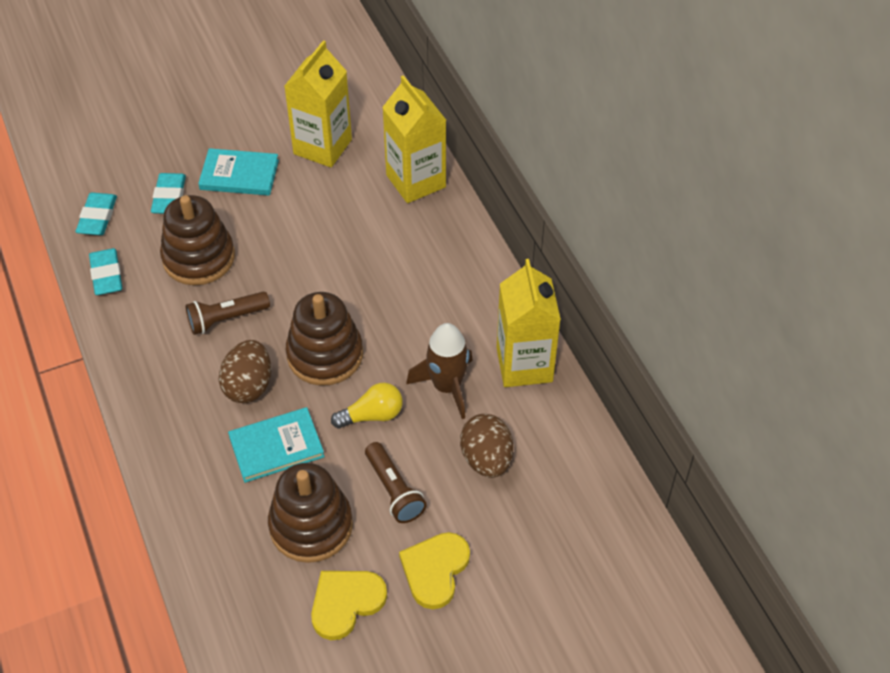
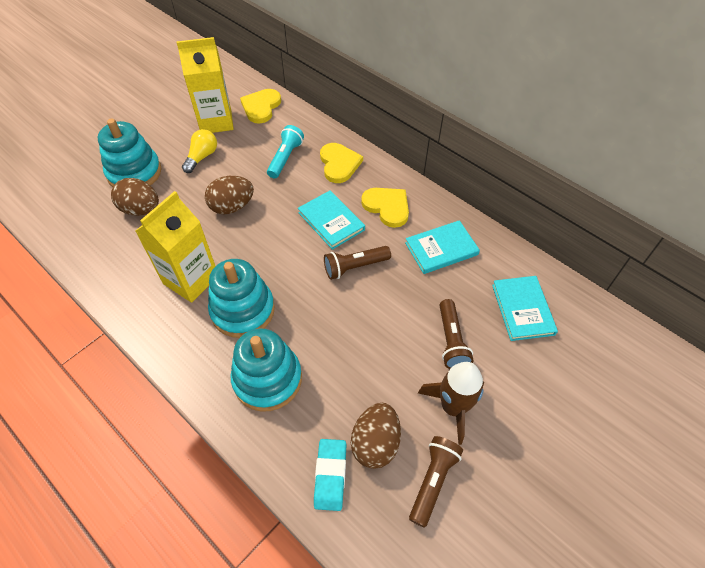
brown egg: [219,340,271,403] [460,414,513,478] = 2 -> [111,178,159,216] [205,176,254,215] [351,403,401,469] = 3
brown flashlight: [186,292,270,335] [365,442,427,523] = 2 -> [324,246,391,280] [409,436,463,528] [440,299,474,369] = 3
brown stacking toy: [160,195,235,285] [268,463,353,563] [286,292,363,386] = 3 -> none = 0
turquoise book: [198,148,279,196] [228,407,325,483] = 2 -> [298,190,365,250] [405,220,480,274] [492,276,558,341] = 3
turquoise eraser: [76,192,117,235] [89,248,122,295] [151,173,186,214] = 3 -> [314,439,347,511] = 1
turquoise flashlight: none = 0 -> [267,125,304,178] = 1
turquoise stacking toy: none = 0 -> [98,118,161,187] [208,259,275,338] [231,328,302,411] = 3
yellow carton: [284,40,352,167] [382,75,446,203] [497,259,561,387] = 3 -> [135,191,215,303] [176,37,234,133] = 2
yellow heart: [311,571,387,640] [399,532,470,609] = 2 -> [240,89,281,124] [320,143,363,183] [361,188,409,228] = 3

